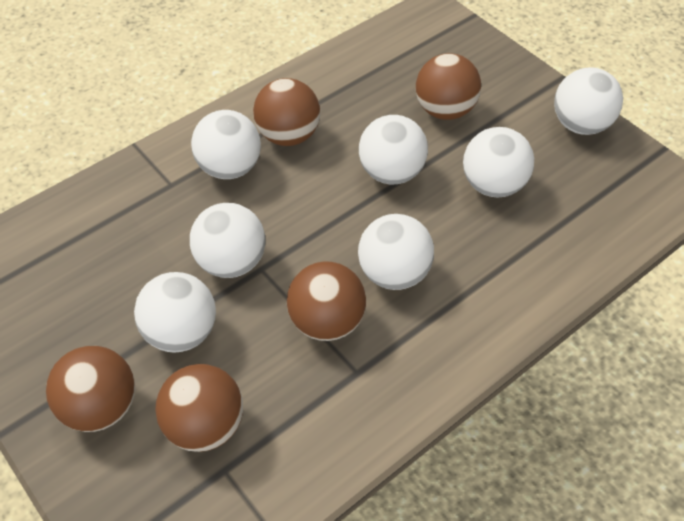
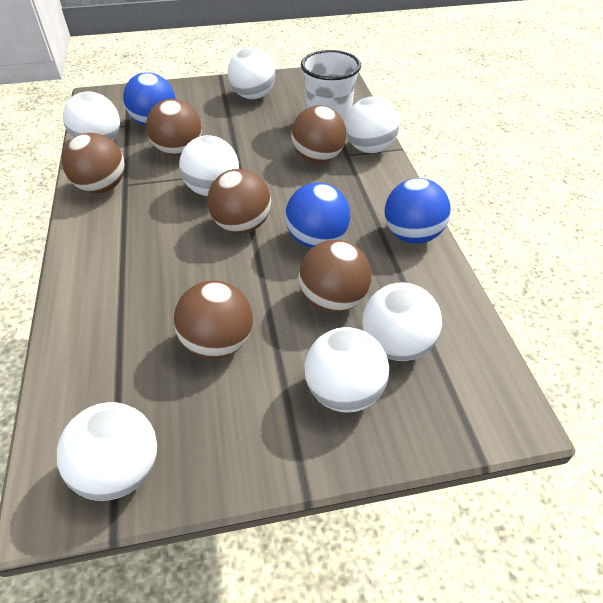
blue ball: none = 0 -> [123,72,175,126] [285,182,350,248] [384,178,451,244] = 3
brown ball: [46,346,135,432] [155,364,243,452] [253,78,320,146] [287,261,366,341] [416,53,481,120] = 5 -> [62,133,125,193] [146,99,202,156] [174,280,253,359] [207,169,271,234] [291,105,346,163] [298,240,371,313] = 6
white cup: none = 0 -> [301,50,361,124] = 1

